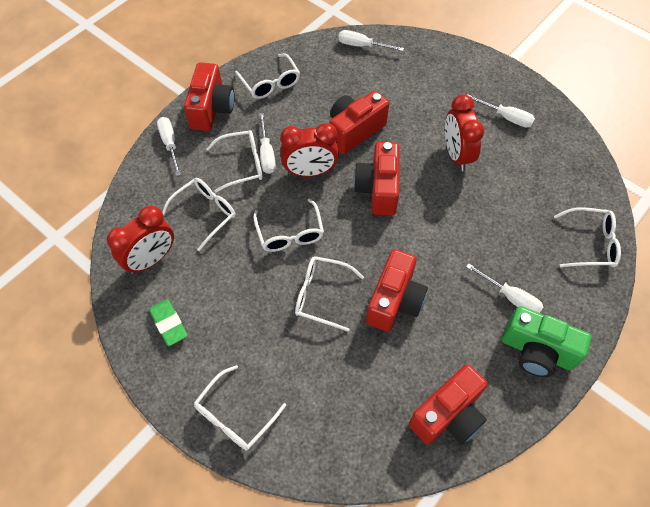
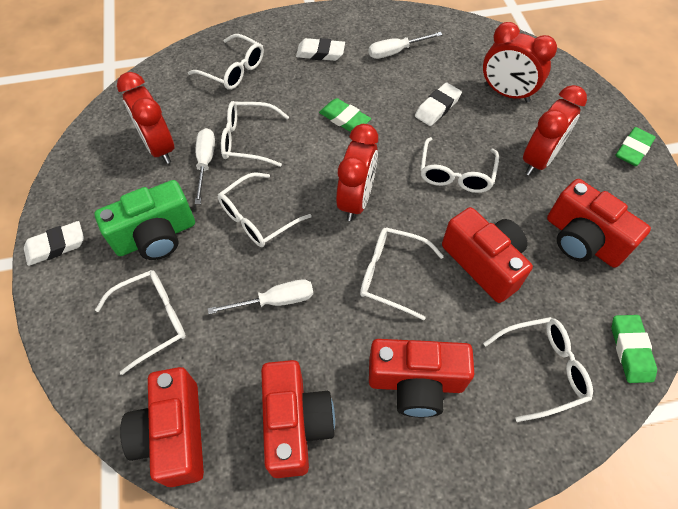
green eraser: [149,299,188,346] = 1 -> [319,98,371,132] [612,315,657,383] [615,127,656,166] = 3
red clock: [107,206,174,274] [280,123,339,177] [445,94,484,171] = 3 -> [117,72,174,164] [336,124,378,221] [483,22,557,102] [523,85,587,176] = 4
white eraser: none = 0 -> [24,221,84,266] [296,38,345,61] [415,83,462,126] = 3
white screwdriver: [157,117,181,176] [259,113,276,174] [338,30,404,51] [466,263,543,313] [467,94,535,128] = 5 -> [195,128,215,204] [208,279,313,314] [369,32,443,59] = 3

